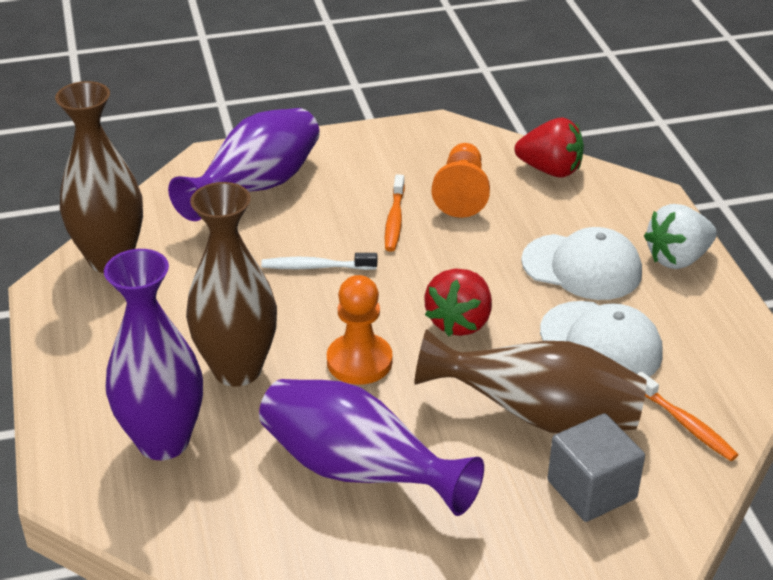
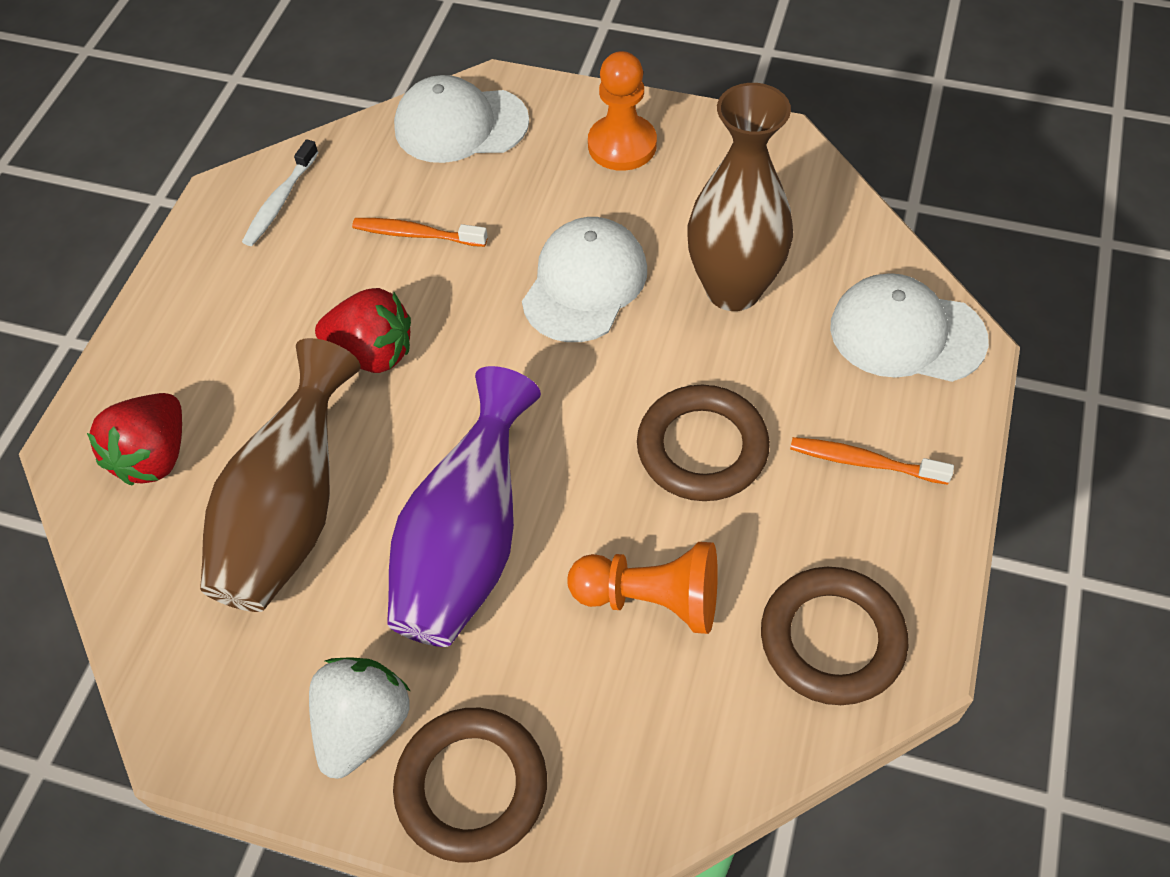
brown ring: none = 0 -> [393,708,547,862] [637,385,770,501] [761,567,909,705] = 3
brown vase: [55,81,143,273] [186,182,277,386] [414,329,647,433] = 3 -> [200,338,360,612] [687,83,793,311] = 2
grey cube: [547,413,645,522] = 1 -> none = 0
purple vase: [104,249,203,460] [168,108,320,221] [259,379,484,516] = 3 -> [387,366,541,647] = 1
white cap: [521,227,642,300] [540,301,663,377] = 2 -> [394,75,529,163] [522,217,647,342] [830,273,989,382] = 3

